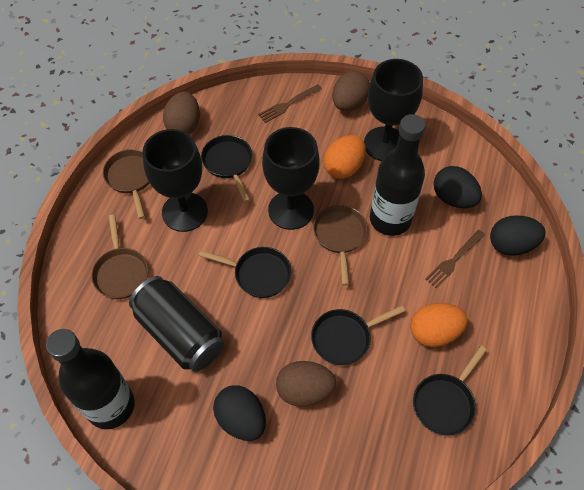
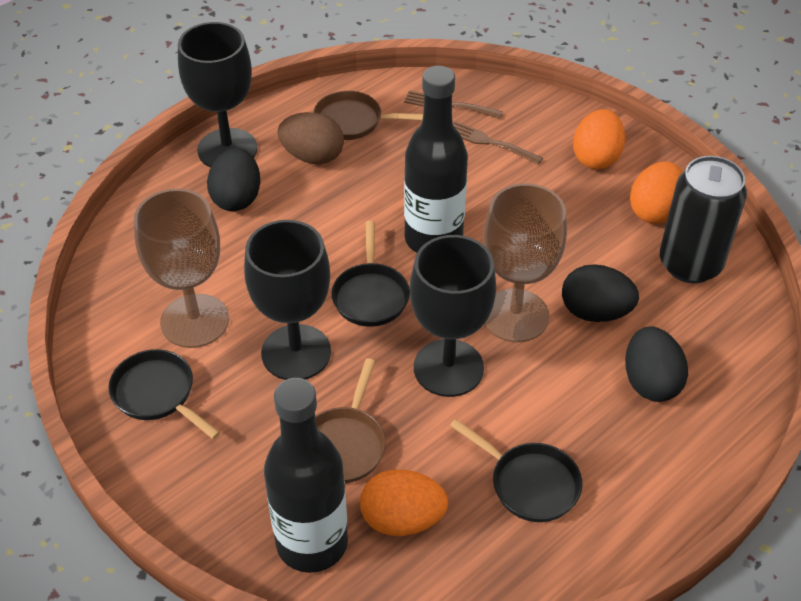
black pan: [198,247,291,298] [201,135,252,202] [311,305,405,365] [413,345,487,435] = 4 -> [109,349,221,440] [331,221,410,327] [450,419,582,522] = 3
brown egg: [163,92,200,134] [276,361,336,407] [332,71,370,111] = 3 -> [277,112,344,164] = 1
brown goblet: none = 0 -> [134,189,229,348] [483,183,567,342] = 2
brown pan: [91,214,148,299] [103,149,149,219] [313,205,368,285] = 3 -> [313,91,423,140] [315,358,386,483] = 2
orange egg: [323,135,366,179] [410,303,468,347] = 2 -> [360,470,448,536] [573,109,625,169] [630,162,682,223] = 3

